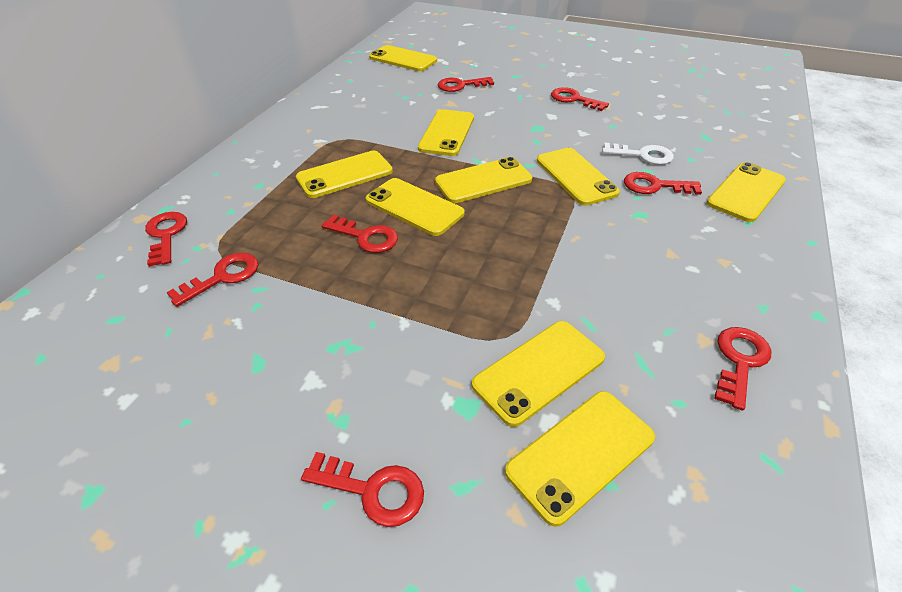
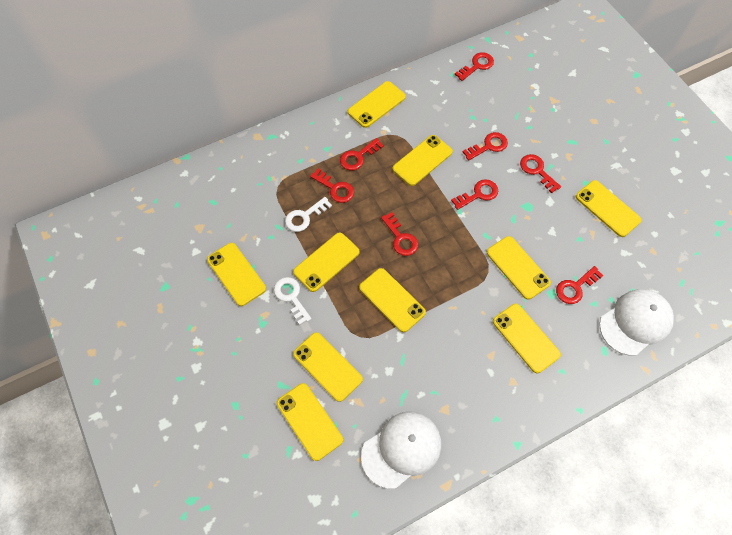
white cap: none = 0 -> [361,411,441,489] [599,289,674,356] = 2
white key: [602,143,674,165] = 1 -> [274,277,311,325] [285,197,332,232] = 2
yellow phone: [296,151,393,198] [366,178,464,236] [369,45,437,71] [418,109,474,156] [435,157,532,203] [472,321,605,427] [505,391,655,527] [537,148,620,206] [707,162,786,222] = 9 -> [207,243,266,306] [277,383,343,461] [293,233,360,292] [293,332,363,402] [348,81,406,128] [359,268,426,332] [393,135,453,186] [487,236,551,300] [493,304,561,373] [576,180,642,237] = 10

